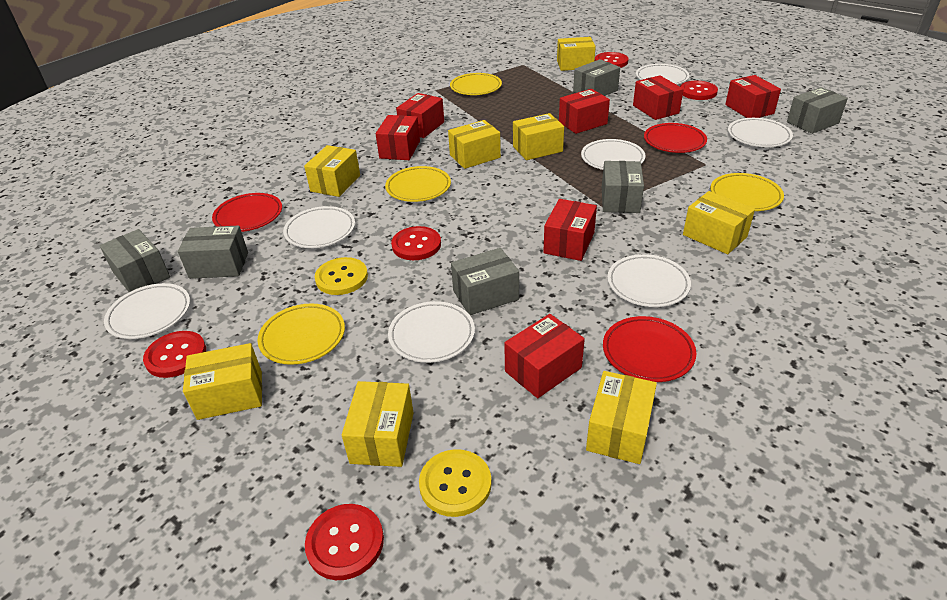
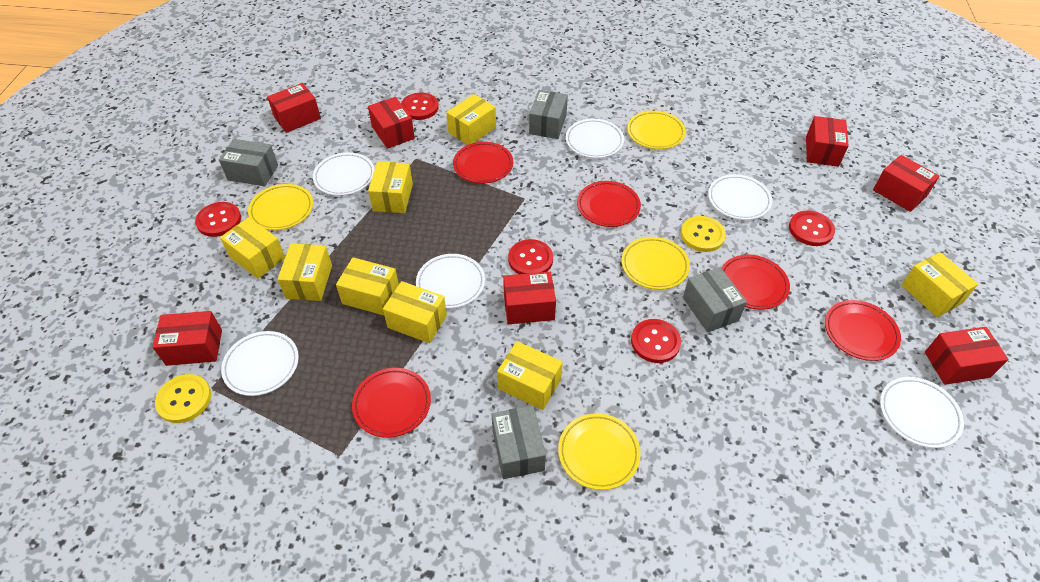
grey box: [100,229,170,292] [178,225,248,279] [451,248,519,315] [573,59,620,96] [602,161,644,213] [787,87,848,134] = 6 -> [219,139,278,186] [492,405,546,479] [529,90,568,139] [683,267,747,333] = 4
red plate: [212,193,282,232] [603,316,696,382] [644,123,707,153] = 3 -> [352,368,431,438] [453,142,513,184] [577,181,641,227] [722,255,790,310] [825,300,901,361] = 5
white plate: [104,283,190,339] [283,206,355,248] [388,301,475,363] [581,139,646,170] [607,254,691,307] [636,64,689,85] [728,118,793,147] = 7 -> [221,331,299,396] [313,153,375,196] [416,254,485,309] [566,119,624,158] [708,174,772,220] [880,377,964,448] = 6

